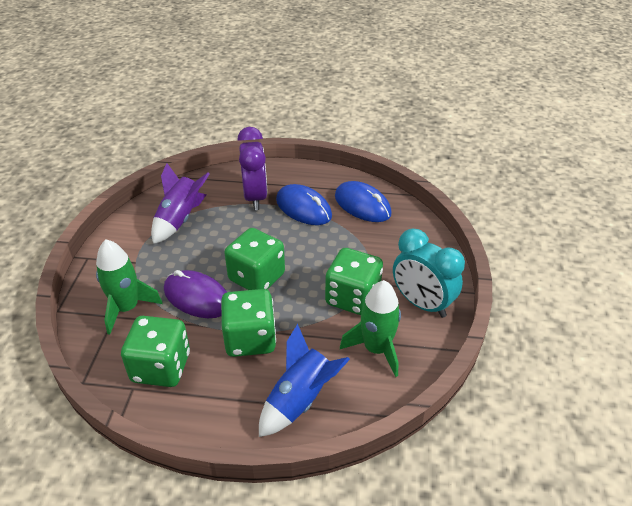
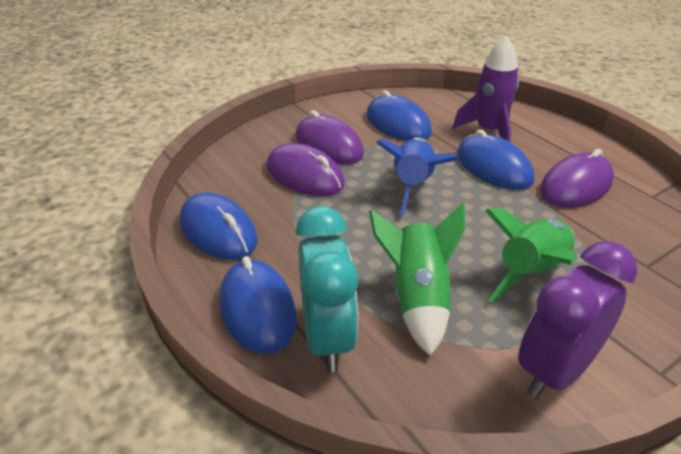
blue mouse: [276,184,332,225] [335,181,392,222] = 2 -> [180,192,258,260] [220,256,297,354] [367,90,432,141] [457,130,534,190] = 4
green dice: [121,316,190,387] [221,289,276,357] [224,228,285,290] [325,248,383,315] = 4 -> none = 0
purple mouse: [164,270,227,318] = 1 -> [267,143,345,196] [296,110,364,165] [540,149,614,208] = 3

